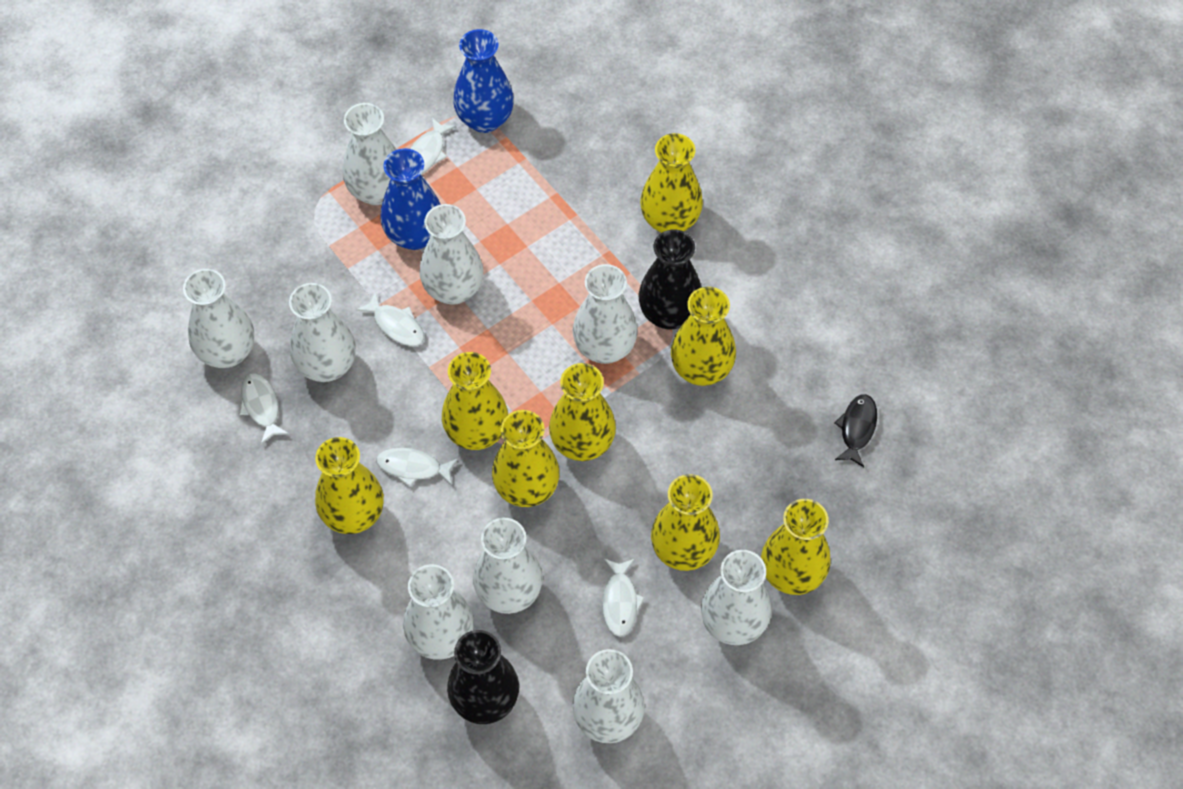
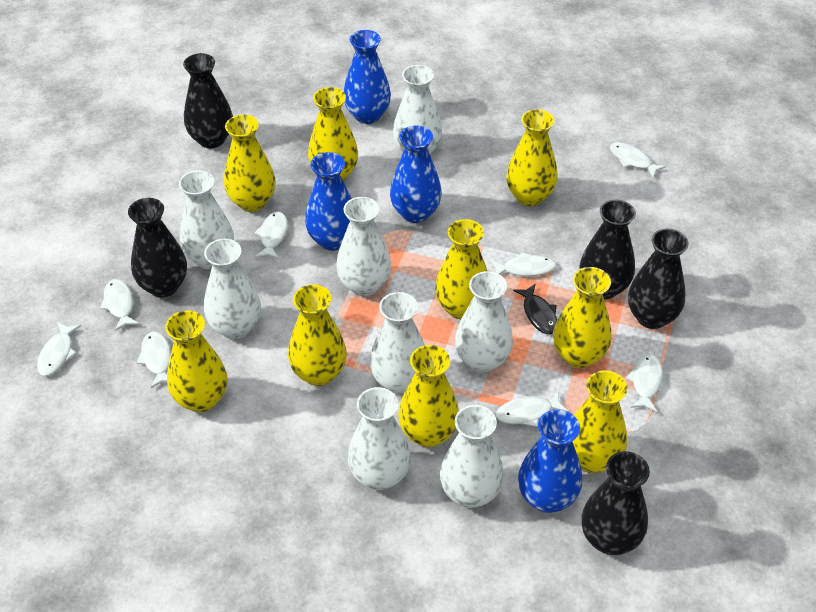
black vase: [447,630,519,724] [638,229,702,329] = 2 -> [128,198,187,297] [183,53,233,148] [579,200,636,299] [582,451,650,555] [628,229,689,329] = 5
blue vase: [381,148,441,250] [453,29,514,133] = 2 -> [305,152,352,251] [344,30,391,124] [390,125,442,223] [518,410,582,513] = 4
white fish: [239,373,289,444] [356,291,424,346] [376,448,458,487] [410,117,456,175] [602,559,645,637] = 5 -> [37,322,81,376] [100,279,139,331] [137,332,171,388] [254,212,288,259] [490,252,556,276] [496,391,569,427] [610,142,666,177] [626,354,663,412] = 8
white vase: [183,269,254,368] [289,283,356,382] [342,103,396,205] [403,564,474,660] [419,204,483,305] [473,518,543,614] [572,649,645,743] [573,264,638,364] [701,550,771,645] = 9 -> [179,170,234,269] [204,239,261,339] [336,197,391,296] [348,387,411,490] [370,292,425,394] [393,65,442,154] [440,405,504,508] [455,271,513,373] = 8
yellow vase: [315,437,384,534] [442,352,508,450] [492,410,560,507] [549,363,616,461] [640,133,703,233] [651,474,720,571] [671,287,736,386] [761,499,831,595] = 8 -> [165,310,227,412] [224,115,275,212] [288,284,347,386] [308,87,358,181] [398,345,459,447] [435,219,487,319] [506,109,558,206] [553,267,611,368] [572,371,628,473] = 9

